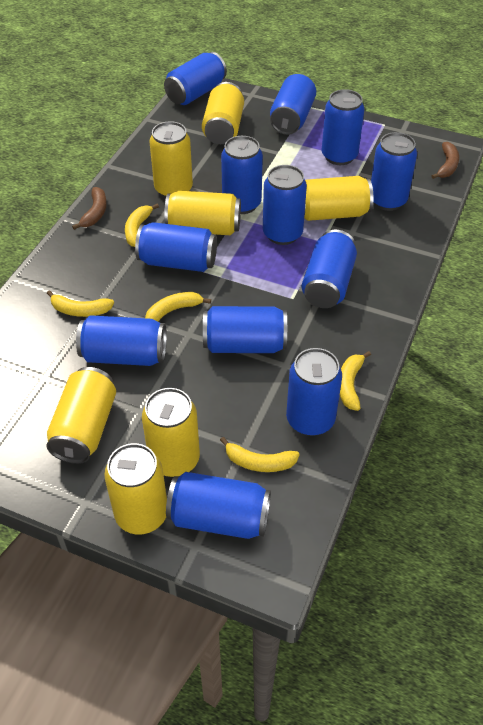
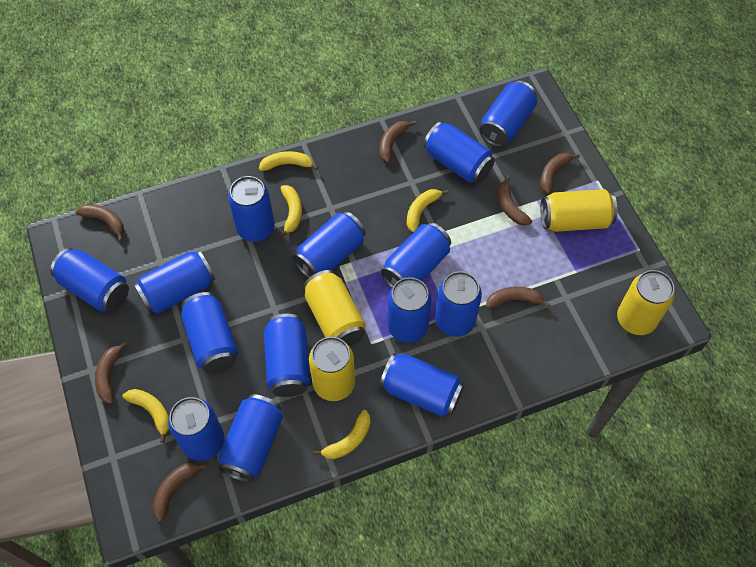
blue can: [76,315,167,366] [135,222,217,272] [164,52,227,105] [166,472,271,539] [203,306,287,353] [221,136,263,214] [263,165,307,245] [270,74,316,135] [286,348,342,436] [301,230,357,308] [322,89,365,165] [371,132,417,211] = 12 -> [50,248,129,312] [134,250,215,314] [168,397,225,461] [181,292,238,374] [218,394,283,483] [228,176,275,242] [264,314,310,397] [293,212,366,278] [380,353,464,417] [381,223,451,288] [387,277,432,343] [423,121,495,183] [435,271,482,337] [479,81,537,147] = 14
brown banana: [72,187,107,230] [431,142,459,179] = 2 -> [75,204,124,241] [95,341,128,404] [152,463,207,522] [380,121,416,163] [486,286,550,309] [498,175,532,226] [540,153,580,194] = 7
yellow can: [46,367,116,464] [104,443,167,534] [142,388,200,477] [149,121,193,198] [164,191,241,235] [202,82,244,144] [304,176,373,221] = 7 -> [304,270,366,346] [309,337,355,401] [540,189,617,232] [617,270,675,335] = 4

